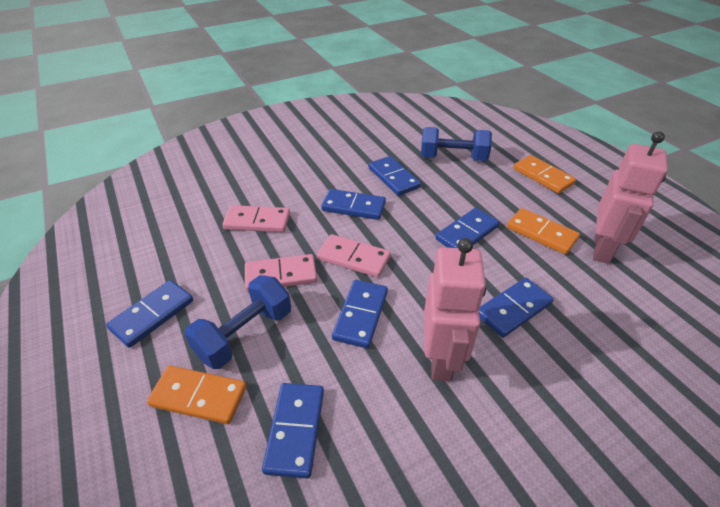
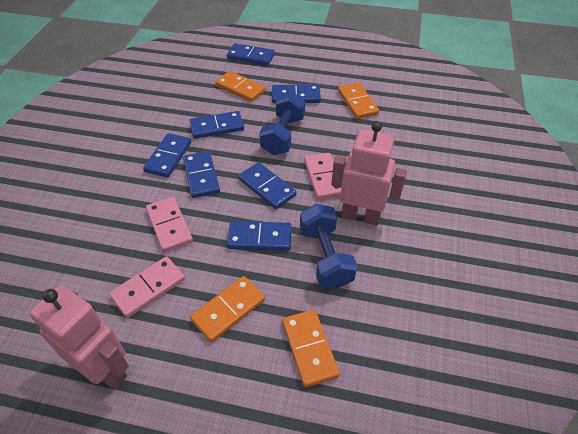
orange domino: [147,366,246,424] [507,208,580,255] [514,155,576,194] = 3 -> [190,276,265,342] [215,71,266,102] [282,310,340,387] [338,82,379,119] = 4

